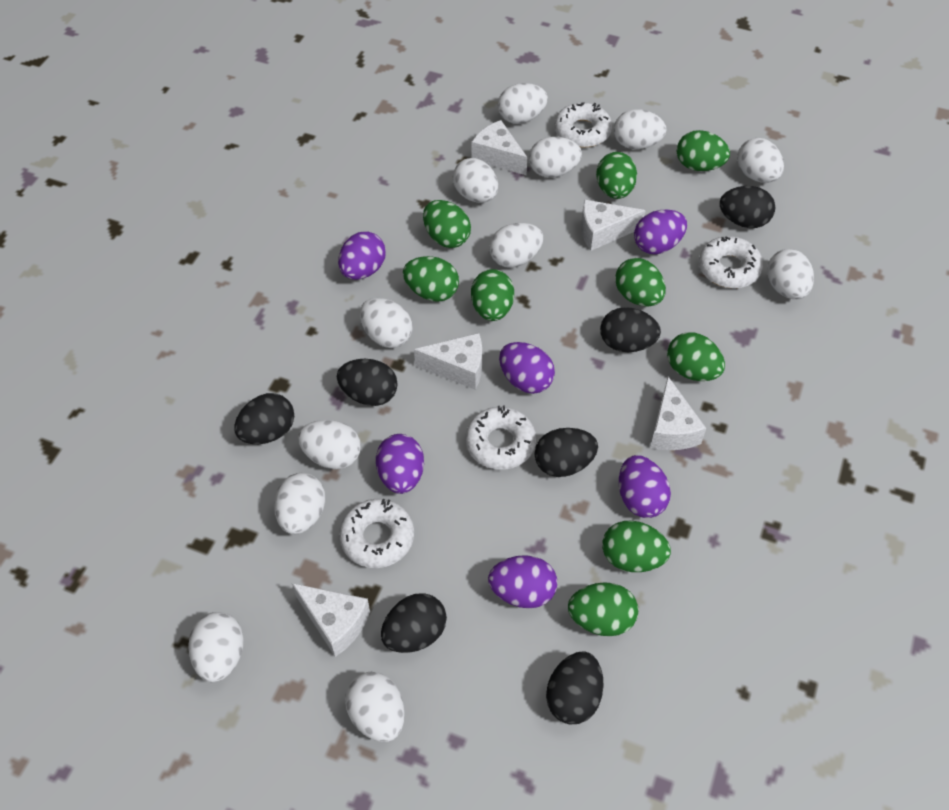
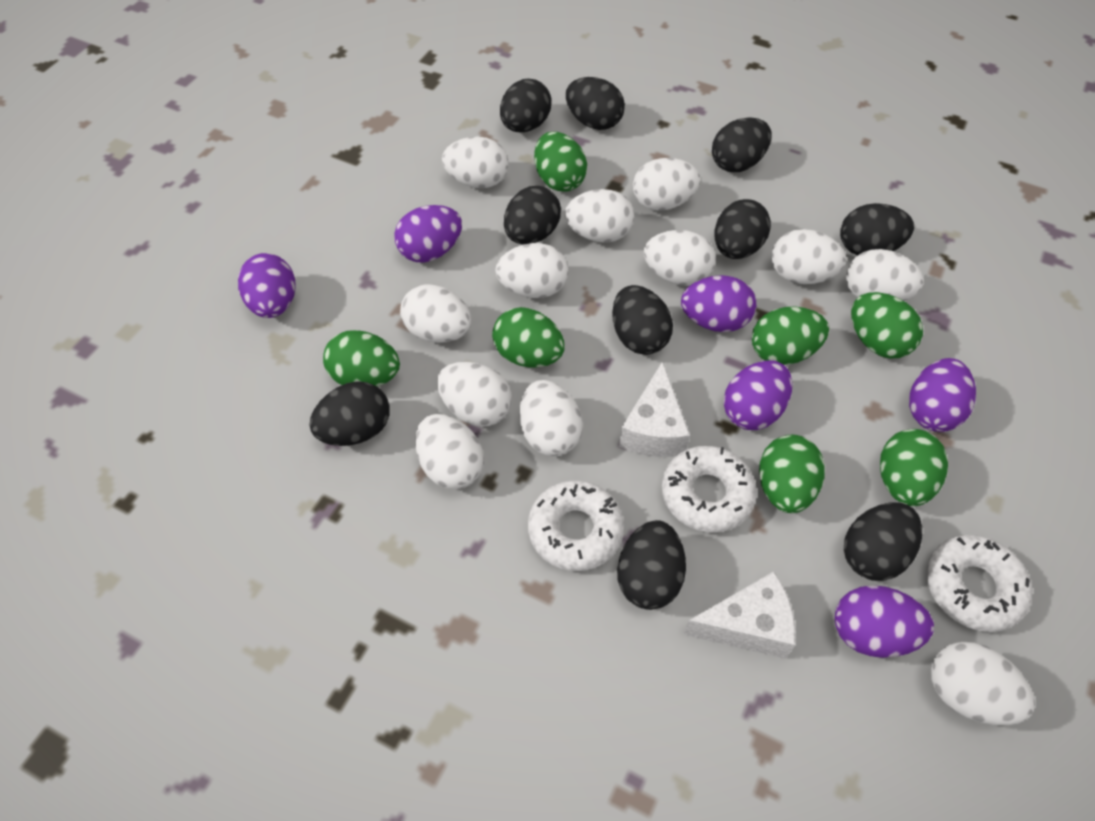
black egg: [234,393,294,444] [337,359,398,406] [381,593,447,653] [534,428,598,477] [546,651,604,724] [600,307,661,352] [719,186,775,228] = 7 -> [309,381,390,446] [500,79,551,132] [504,186,561,244] [566,77,625,130] [612,285,673,355] [617,520,686,610] [712,117,772,172] [714,199,771,259] [840,203,914,255] [844,503,922,581] = 10
green egg: [403,256,459,302] [423,200,471,248] [471,269,514,321] [568,582,638,636] [596,152,637,199] [602,521,671,572] [615,258,666,307] [667,332,725,381] [677,130,730,171] = 9 -> [323,330,400,387] [492,307,565,367] [534,132,587,192] [752,306,829,365] [759,434,825,513] [851,292,923,359] [880,429,948,506] = 7
white cheese: [292,583,370,657] [414,333,482,390] [472,120,527,175] [581,200,646,251] [650,377,706,450] = 5 -> [619,362,690,457] [683,571,796,659] = 2
white donut: [339,499,414,568] [466,405,536,470] [554,102,612,148] [699,236,763,288] = 4 -> [528,480,624,571] [662,446,757,533] [926,535,1032,632] = 3

